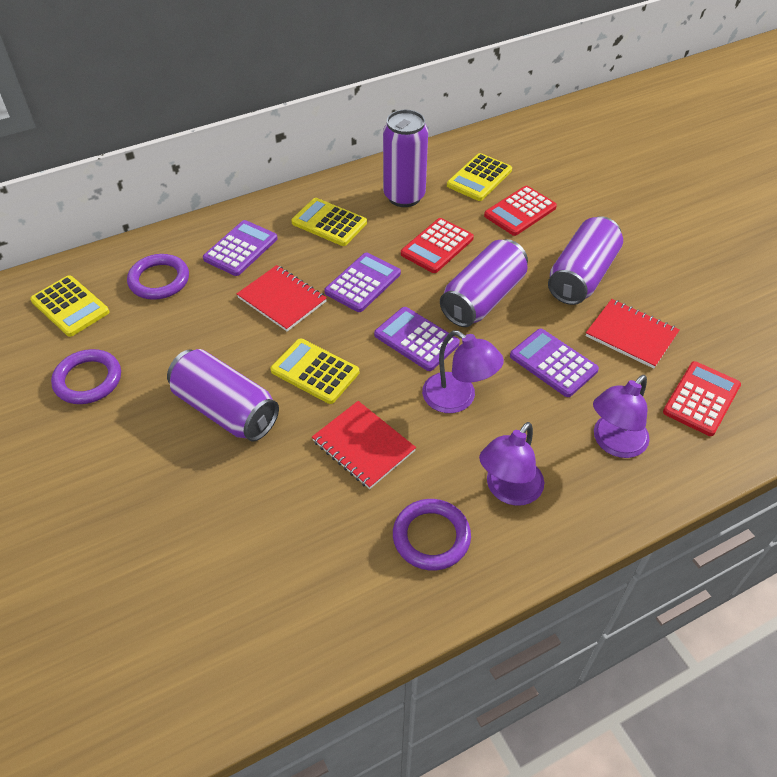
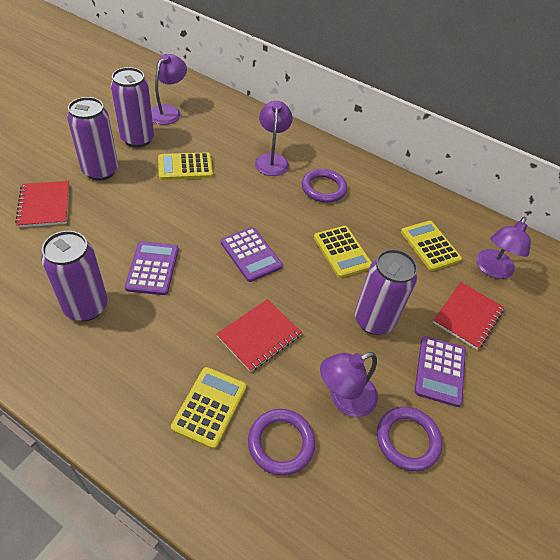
purple calculator: [203,220,278,276] [324,252,401,312] [374,307,460,371] [510,329,599,397] = 4 -> [125,241,179,295] [221,227,283,282] [415,336,466,407] = 3
purple lamp: [422,330,504,413] [479,422,544,506] [593,374,650,458] = 3 -> [151,54,187,125] [255,101,293,176] [320,352,378,417] [476,217,531,279] = 4
red calculator: [401,218,474,273] [484,186,557,236] [663,361,741,436] = 3 -> none = 0

